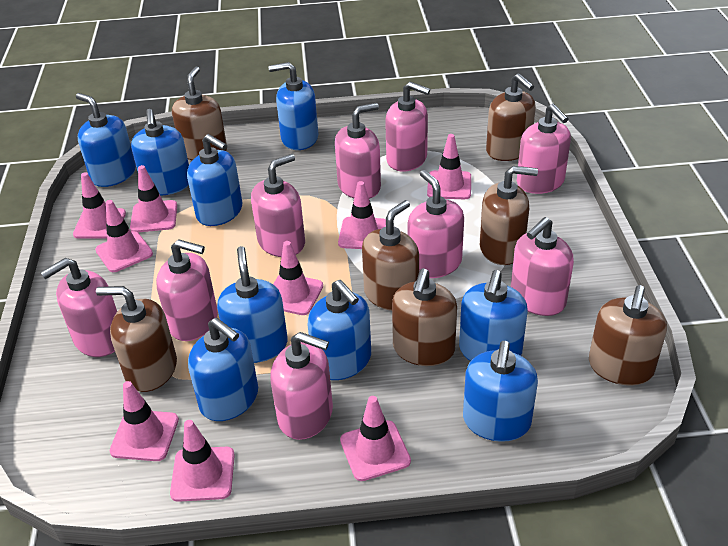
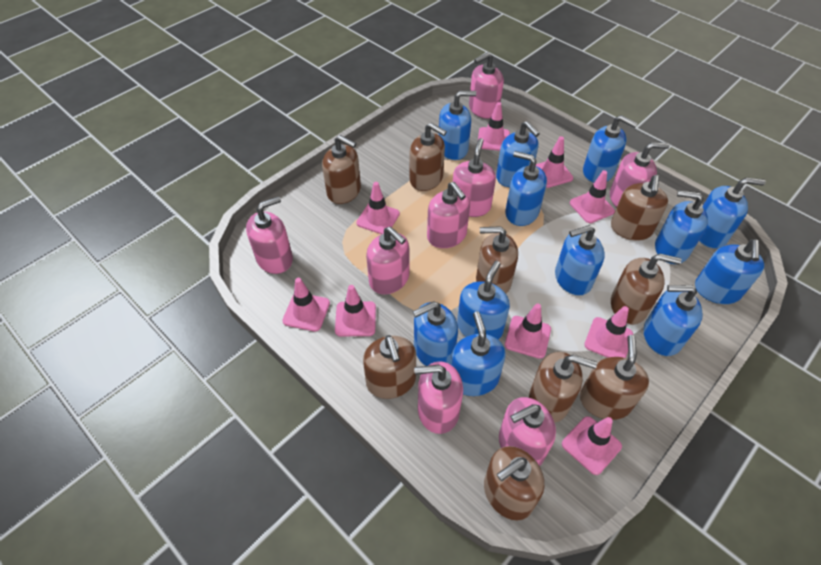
blue soap dispenser: [76,93,136,187] [131,109,189,195] [187,134,242,226] [188,318,258,421] [217,246,288,363] [268,62,318,150] [308,280,371,380] [459,270,528,361] [463,341,538,442] = 9 -> [413,301,458,366] [439,91,476,160] [451,311,506,396] [457,261,510,339] [496,121,540,187] [505,151,547,226] [555,225,605,296] [583,115,638,183] [644,285,703,356] [655,190,708,264] [695,239,764,304] [699,177,766,249] = 12
brown soap dispenser: [96,286,177,392] [172,66,227,160] [362,200,419,311] [392,268,457,366] [480,166,538,265] [486,73,536,161] [589,285,667,386] = 7 -> [322,135,361,204] [363,335,416,399] [410,123,447,191] [476,226,518,293] [484,446,544,520] [529,352,597,423] [580,335,649,420] [611,175,668,241] [611,254,682,324] = 9
pink soap dispenser: [40,258,117,357] [156,239,218,341] [251,154,305,257] [270,332,333,440] [335,103,381,199] [385,82,430,171] [408,170,464,278] [511,217,574,316] [517,104,571,194] = 9 -> [246,196,293,274] [366,227,409,294] [414,361,463,434] [427,182,470,248] [453,138,496,217] [469,52,504,119] [499,397,556,466] [610,142,670,207] = 8

